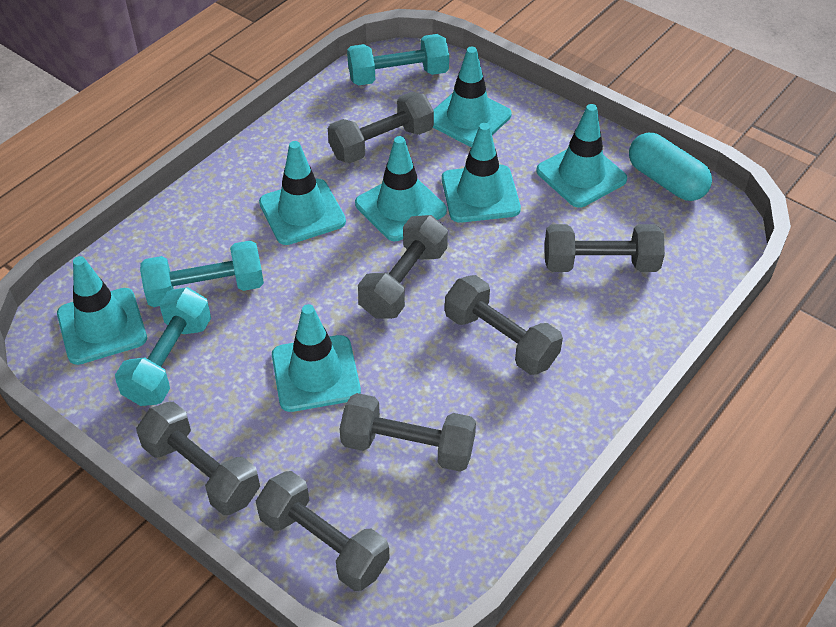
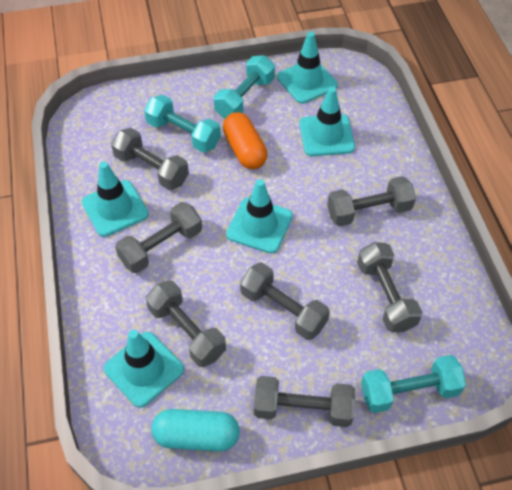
orange capsule: none = 0 -> [223,112,268,169] = 1
turquoise traffic cone: [57,256,147,365] [259,141,346,245] [272,304,361,412] [355,136,447,241] [433,47,512,147] [442,123,521,223] [536,104,627,208] = 7 -> [82,162,149,237] [104,330,184,408] [226,179,293,254] [277,32,338,104] [299,87,355,156] = 5

